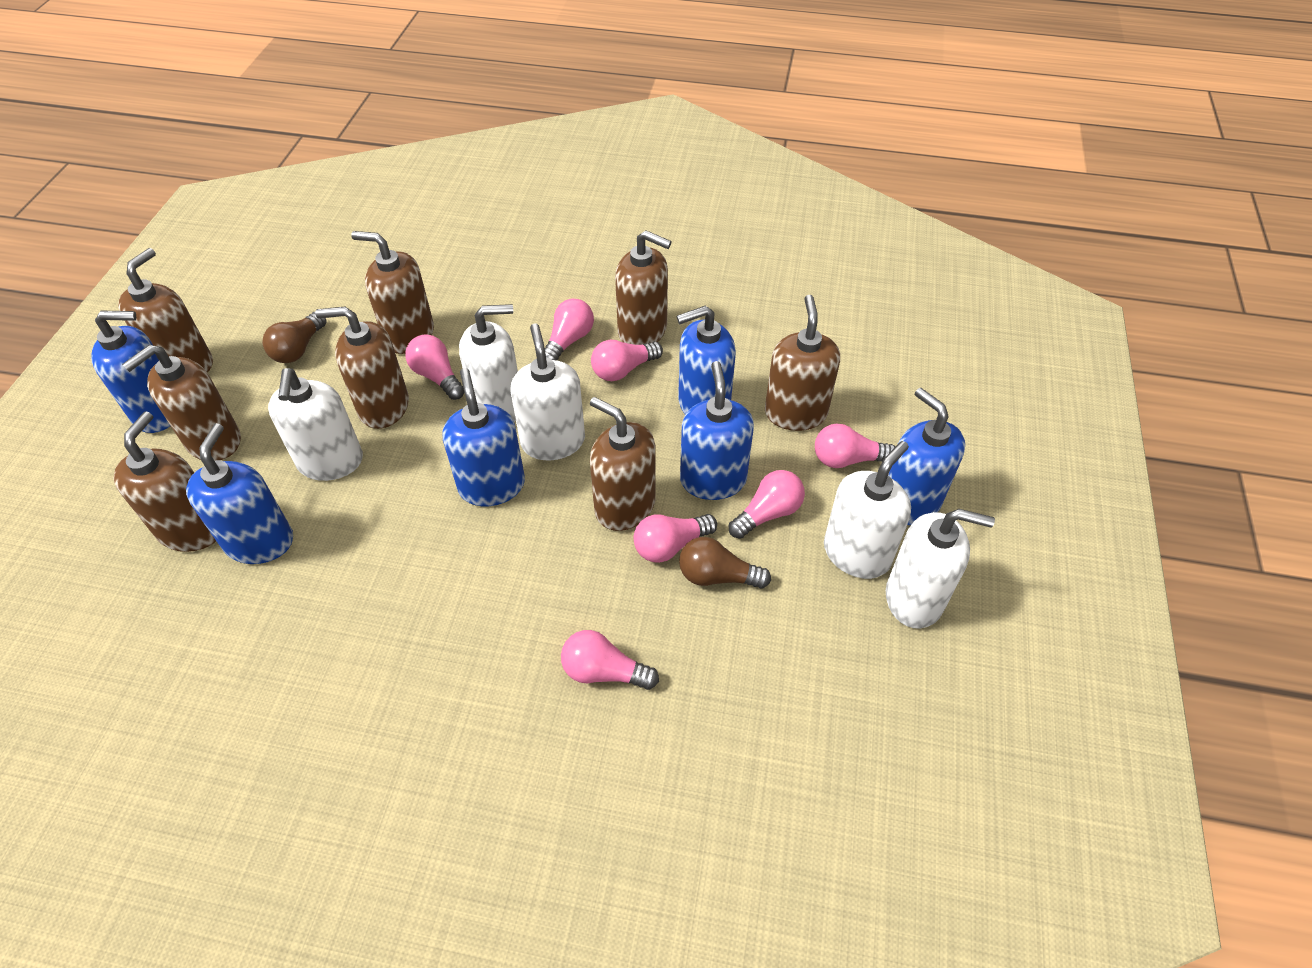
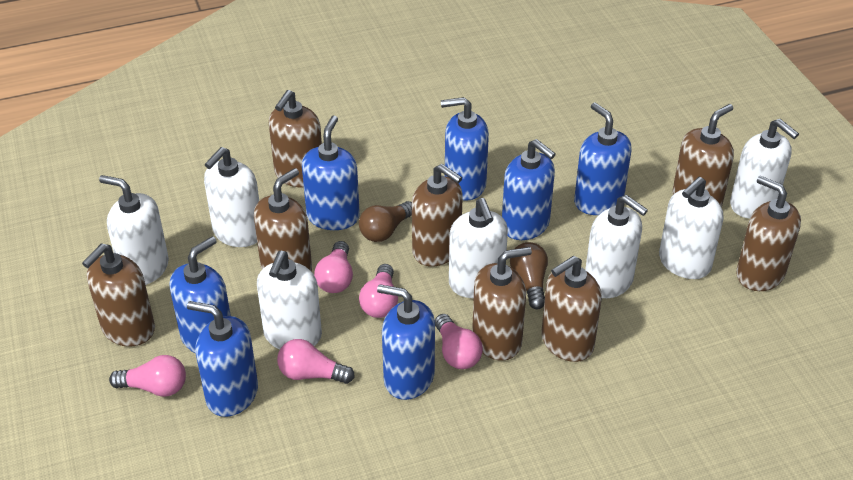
blue soap dispenser: [91,311,170,433] [186,423,293,564] [443,368,525,506] [677,306,736,414] [680,361,754,500] [888,388,965,525] = 6 -> [170,236,231,353] [187,301,258,417] [302,115,360,230] [377,284,435,400] [441,97,489,201] [502,139,556,240] [574,102,631,215] = 7
pink light bulb: [405,334,464,400] [545,299,594,361] [561,630,659,690] [591,340,663,381] [634,514,717,563] [729,470,805,539] [815,423,895,468] = 7 -> [109,355,186,397] [277,339,355,384] [314,241,353,293] [359,264,398,318] [435,314,483,369] = 5
white soap dispenser: [268,368,363,481] [459,304,518,422] [511,323,585,460] [824,441,911,579] [886,509,995,629] = 5 -> [99,175,169,285] [204,147,259,247] [257,251,322,349] [449,198,508,298] [585,195,648,298] [659,177,723,279] [730,119,799,219] = 7

